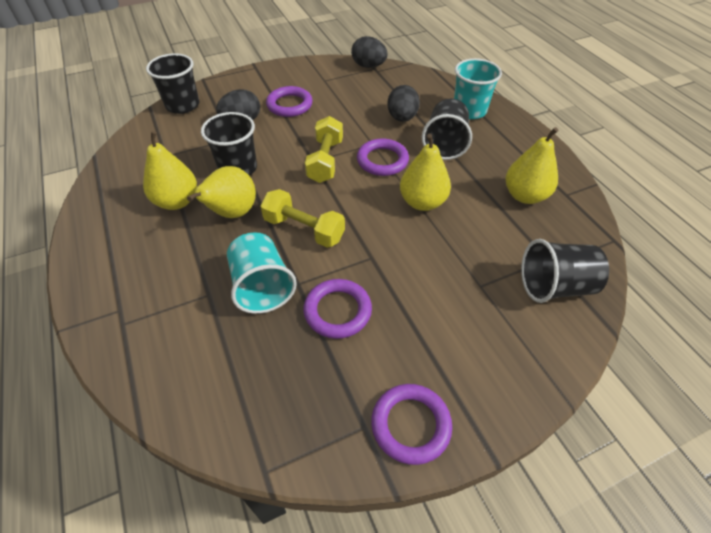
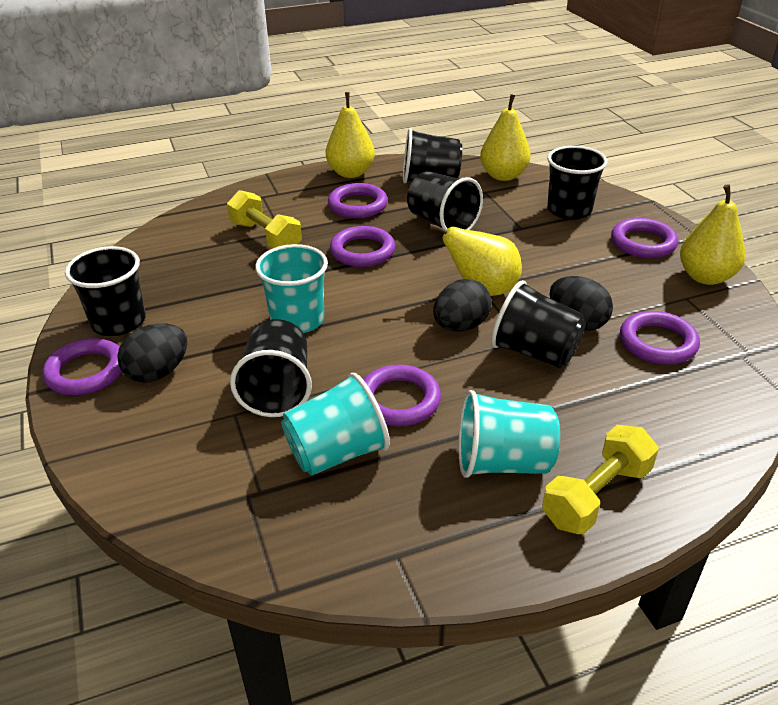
black cup: [146,53,199,114] [201,112,257,176] [422,99,472,160] [521,239,609,303] = 4 -> [65,246,146,336] [230,319,312,417] [403,128,462,183] [407,171,483,230] [491,280,586,369] [547,146,607,220] = 6
purple ring: [266,86,313,117] [303,279,372,339] [357,138,409,176] [371,384,452,465] = 4 -> [42,338,122,395] [328,183,388,218] [330,226,395,267] [363,365,441,426] [611,218,678,258] [620,311,700,365] = 6
turquoise cup: [227,232,297,314] [454,58,502,119] = 2 -> [255,244,328,333] [281,373,390,476] [458,390,560,478] = 3

